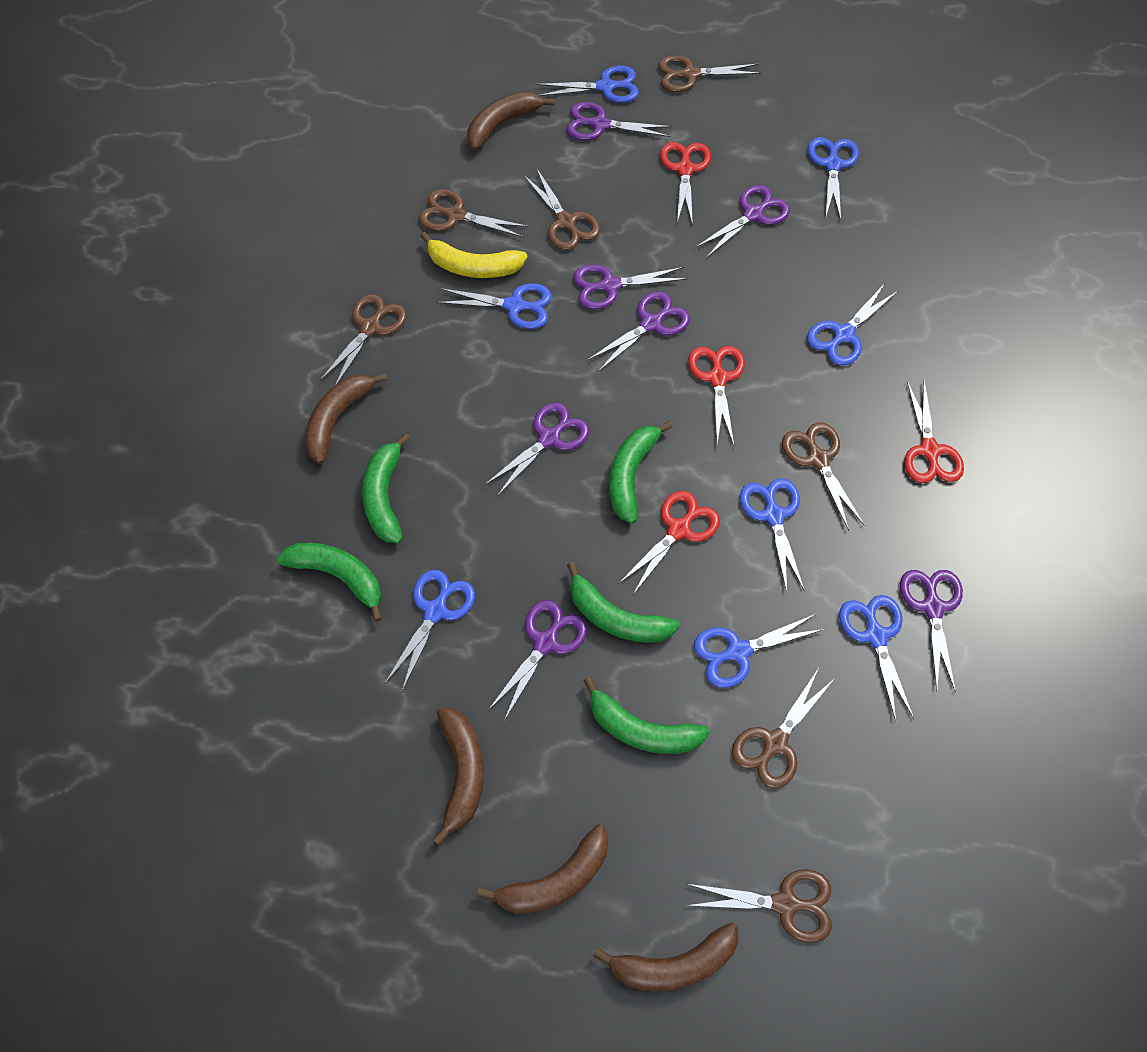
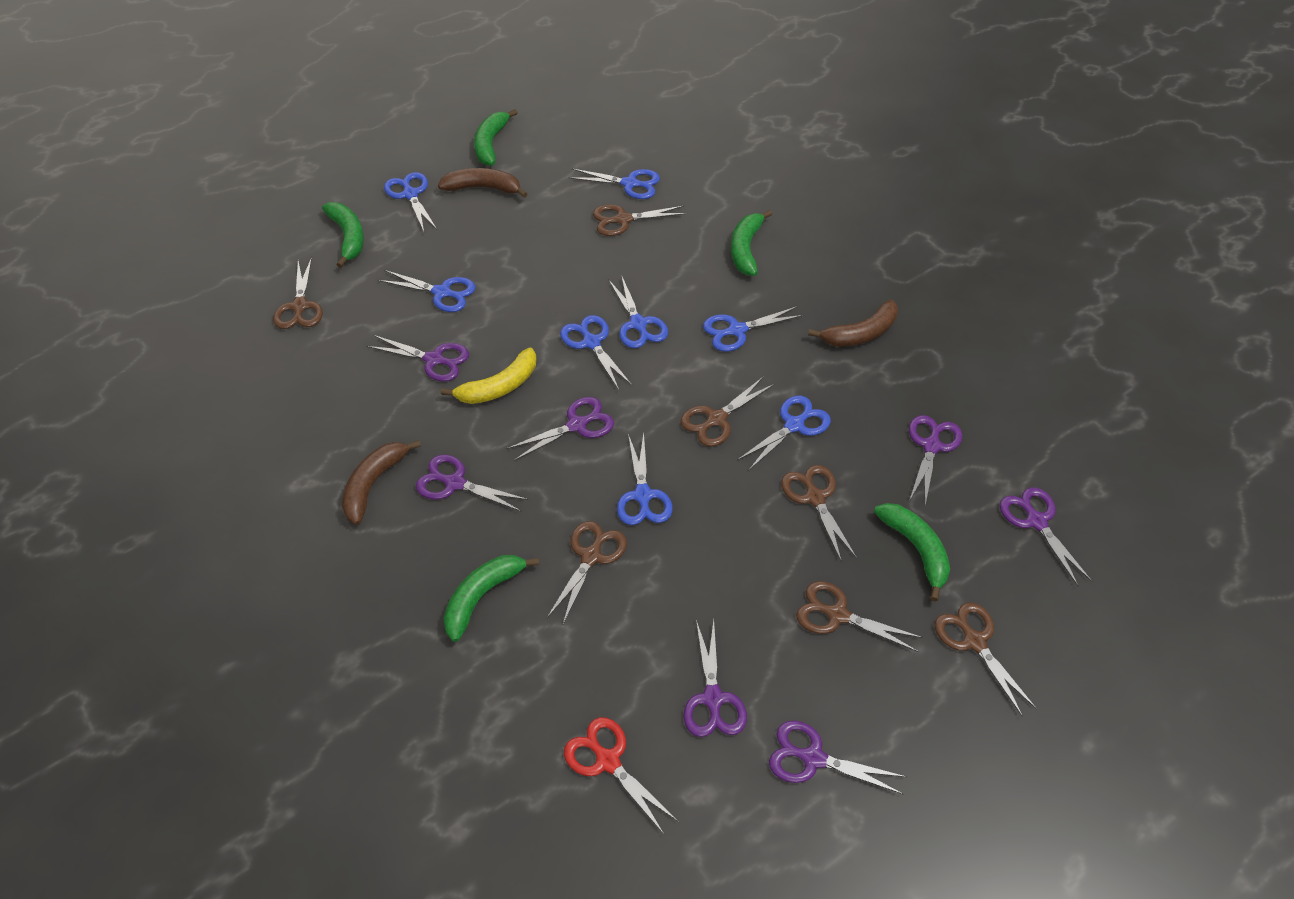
brown banana: [305,373,388,464] [432,707,484,846] [467,92,555,150] [477,825,609,914] [593,923,739,992] = 5 -> [342,440,421,525] [438,168,527,198] [808,299,898,347] = 3
red scissors: [618,491,720,595] [660,142,711,226] [688,346,745,445] [904,381,964,483] = 4 -> [564,717,679,834] = 1

